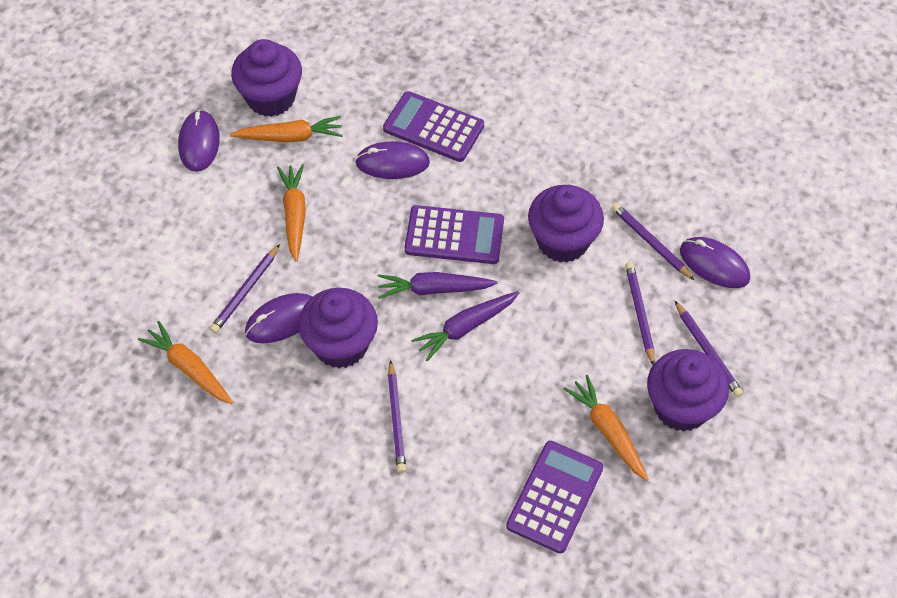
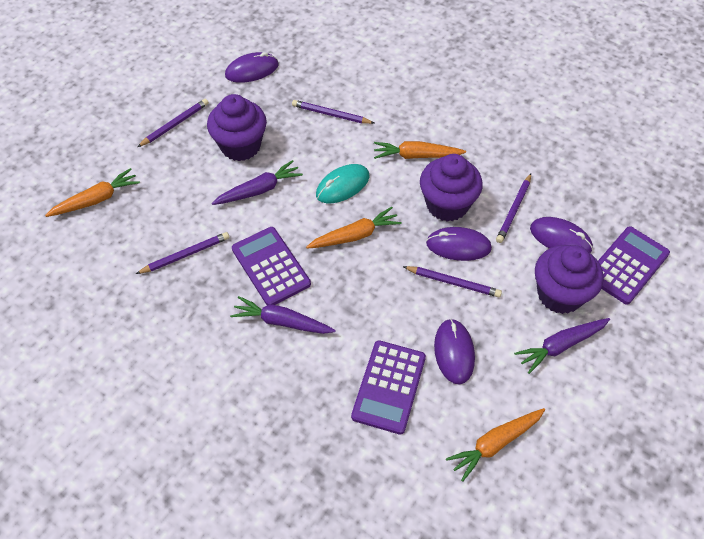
purple carrot: [378,272,497,299] [411,291,520,361] = 2 -> [212,160,303,205] [230,296,336,334] [514,318,610,374] = 3
purple cupcake: [231,39,302,117] [298,288,378,368] [528,185,604,263] [647,349,729,432] = 4 -> [207,94,267,161] [420,154,483,222] [535,245,603,314] = 3
turquoise mouse: none = 0 -> [316,164,369,203] = 1

